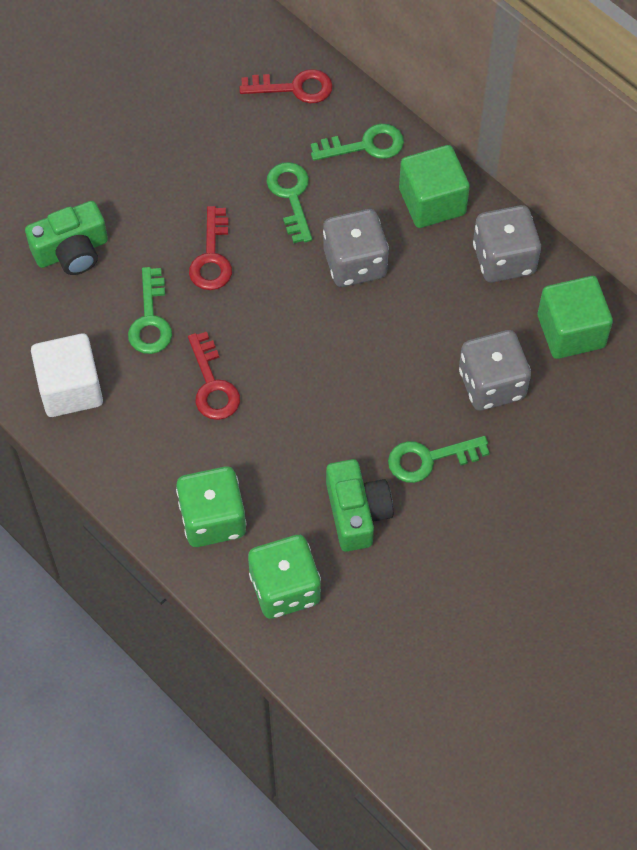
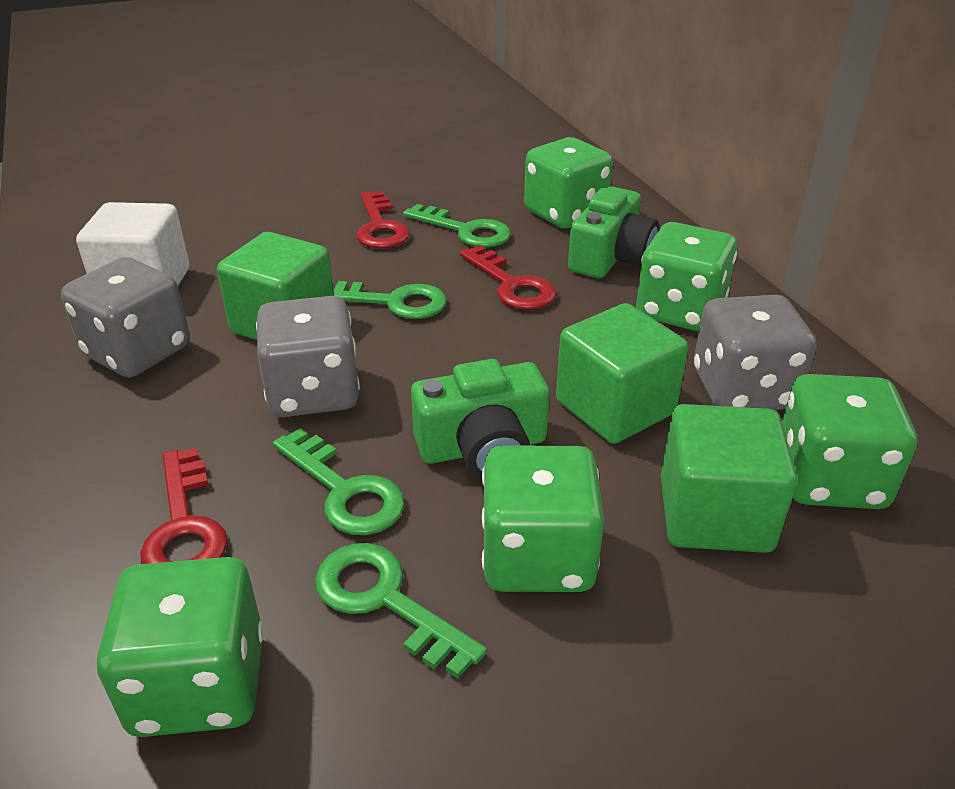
green cube: [399,145,470,228] [538,276,613,359] = 2 -> [217,232,334,340] [556,303,688,444] [661,404,797,553] = 3
green dice: [176,467,246,547] [248,535,321,619] = 2 -> [97,557,264,737] [482,445,604,592] [524,137,613,228] [636,222,737,332] [782,374,917,509] = 5

